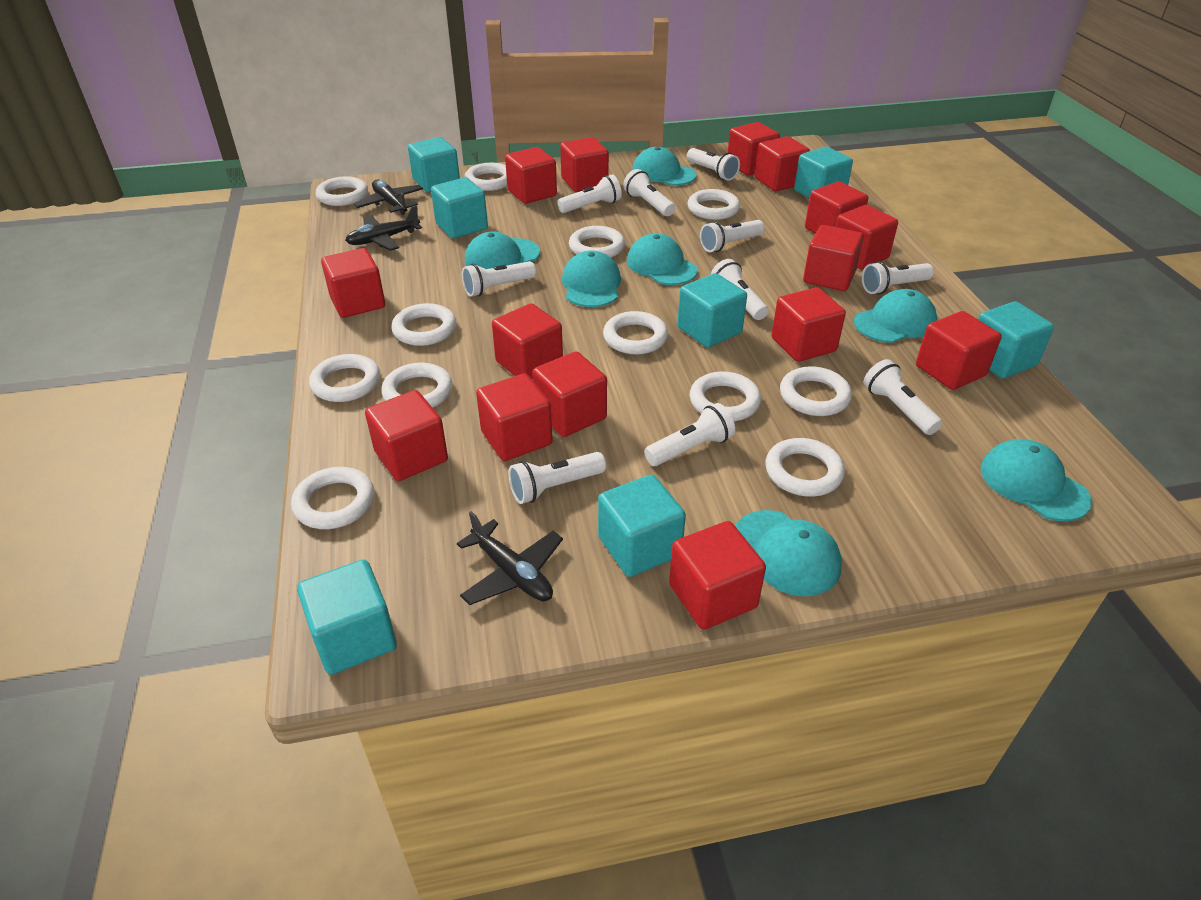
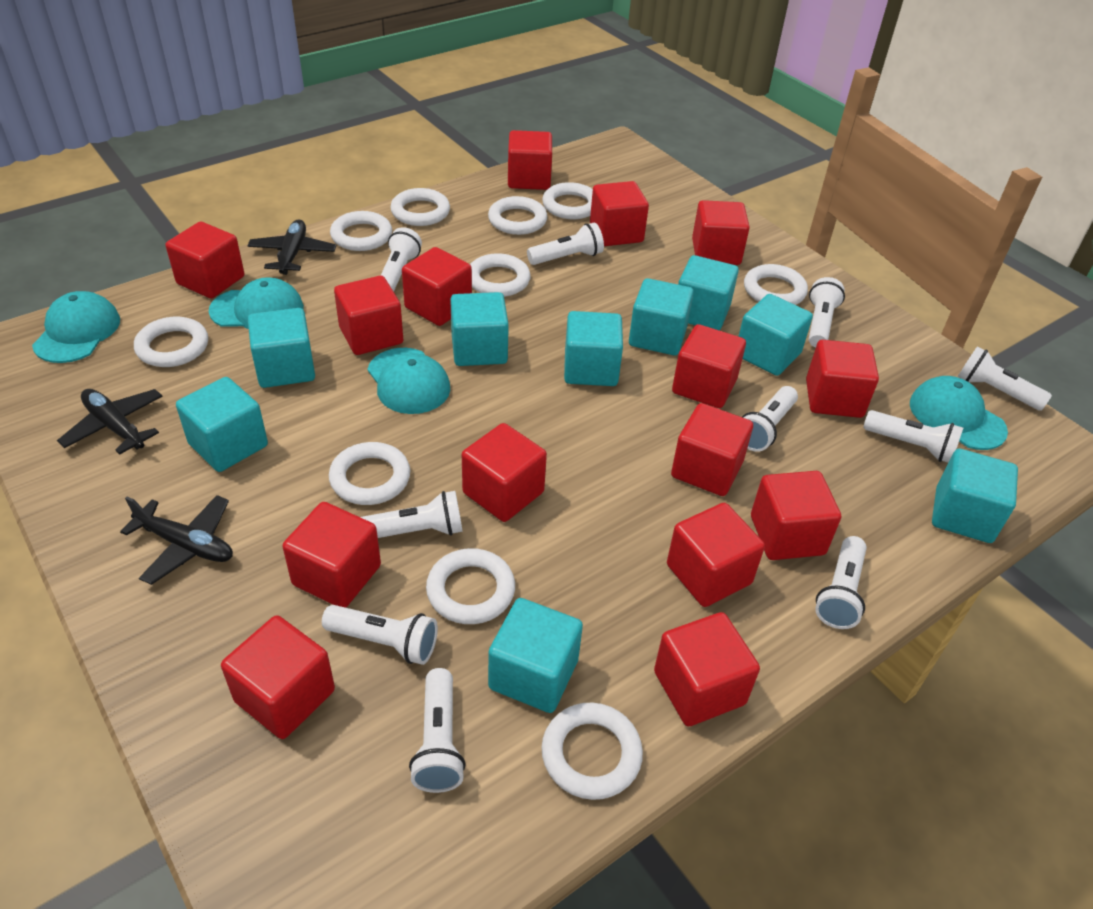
turquoise cap: [465,231,540,269] [562,250,621,307] [627,233,698,285] [632,147,696,186] [735,510,842,596] [854,289,937,343] [981,439,1092,521] = 7 -> [32,291,120,363] [209,277,304,329] [368,348,450,414] [910,376,1008,450] = 4
turquoise cube: [297,559,397,675] [408,137,460,193] [431,177,488,238] [598,474,686,577] [677,273,747,348] [794,147,853,199] [978,301,1054,379] = 7 -> [176,377,268,472] [248,308,315,388] [450,292,509,366] [488,598,583,713] [564,311,623,386] [629,278,694,355] [678,255,739,330] [738,294,813,376] [932,449,1018,543] = 9
white ring: [291,467,375,529] [309,354,380,402] [316,176,368,206] [381,363,453,408] [391,303,456,346] [464,163,507,191] [569,226,625,258] [603,311,668,355] [688,189,740,220] [690,371,761,421] [765,438,845,497] [780,366,852,416] = 12 -> [134,317,208,367] [329,442,410,505] [330,211,392,251] [390,188,450,226] [426,548,515,624] [470,253,531,297] [488,196,547,235] [541,703,643,800] [542,182,593,219] [744,264,808,305] = 10

